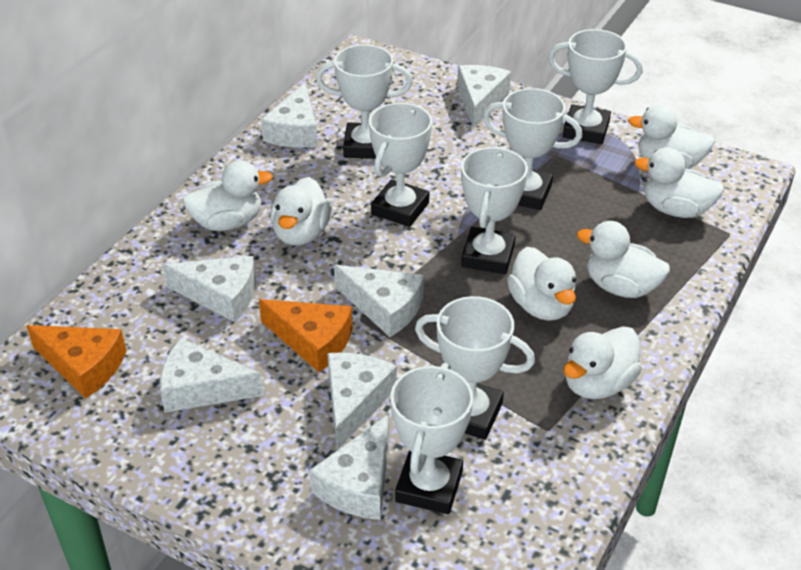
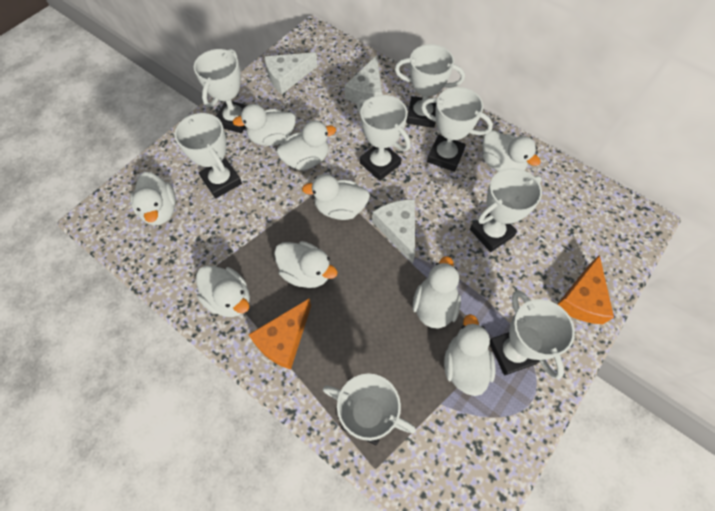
white cheese: [160,338,264,412] [162,256,256,322] [261,83,318,148] [309,414,390,520] [327,352,397,450] [334,265,424,337] [457,65,511,128] = 7 -> [265,52,317,94] [345,55,382,105] [372,200,415,264] = 3
white duck: [182,160,273,231] [270,177,332,246] [507,247,576,321] [564,326,642,399] [577,221,670,298] [628,104,715,169] [634,147,724,218] = 7 -> [130,172,176,226] [196,265,250,317] [232,104,296,146] [274,241,338,288] [277,120,336,170] [302,174,370,220] [413,256,461,329] [444,314,496,396] [482,130,541,172] = 9
white trophy: [316,45,413,159] [369,103,432,227] [390,363,473,514] [415,296,535,440] [461,147,528,274] [483,88,582,210] [548,29,643,144] = 7 -> [174,113,242,198] [194,49,247,133] [323,374,416,445] [357,95,411,181] [395,44,465,128] [421,87,493,172] [470,168,542,252] [490,290,575,380] = 8

